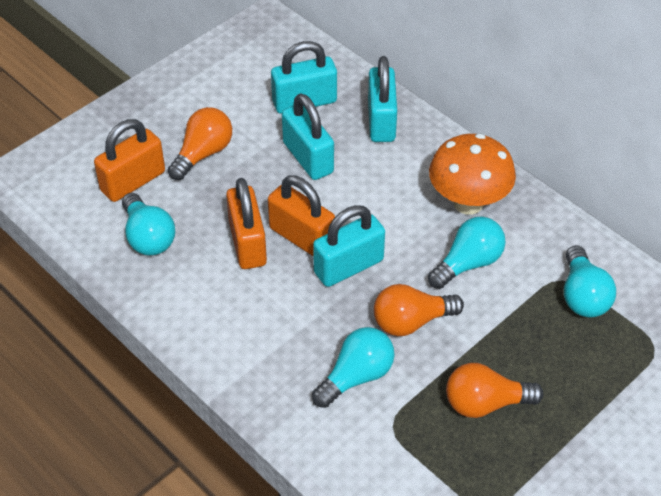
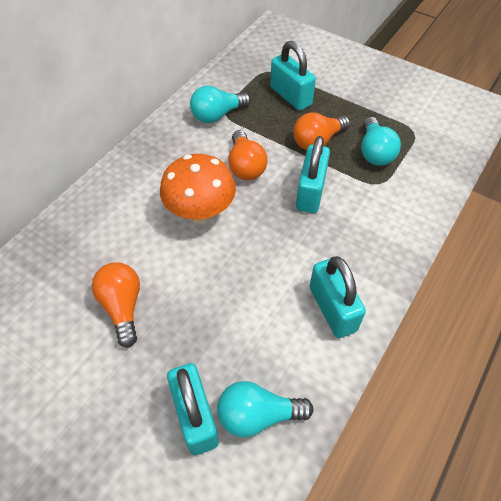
orange padlock: [94,119,165,202] [226,178,267,269] [268,175,335,256] = 3 -> none = 0
turquoise light bulb: [122,193,175,256] [312,327,395,408] [428,217,505,289] [564,245,616,317] = 4 -> [190,86,251,123] [217,381,314,438] [361,117,401,166] = 3

